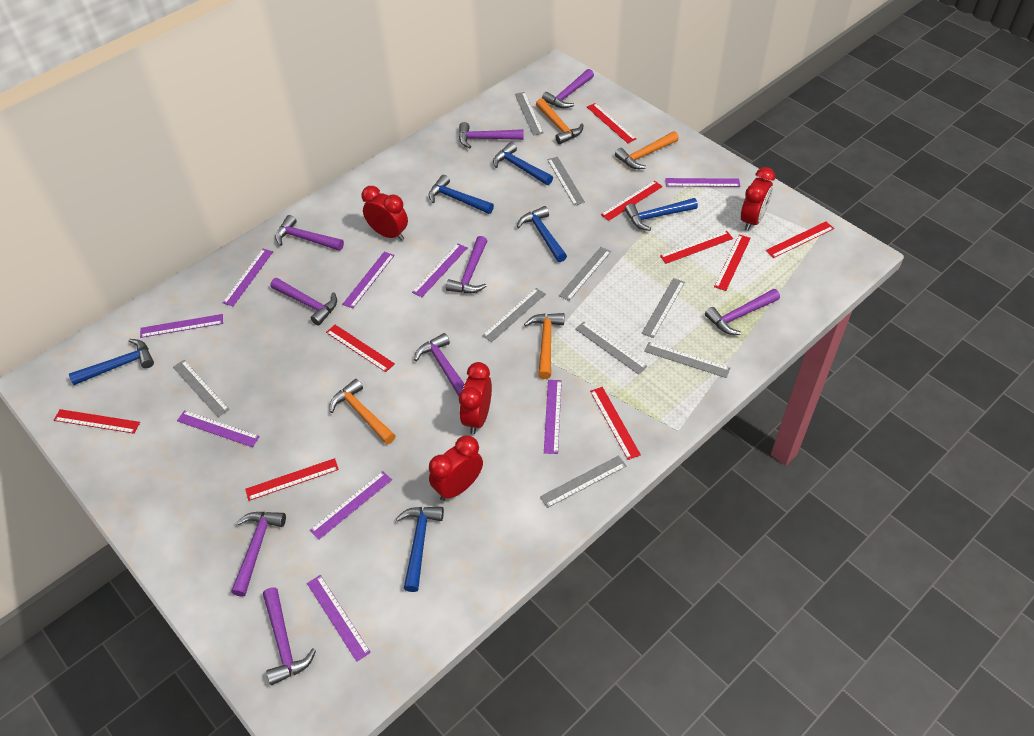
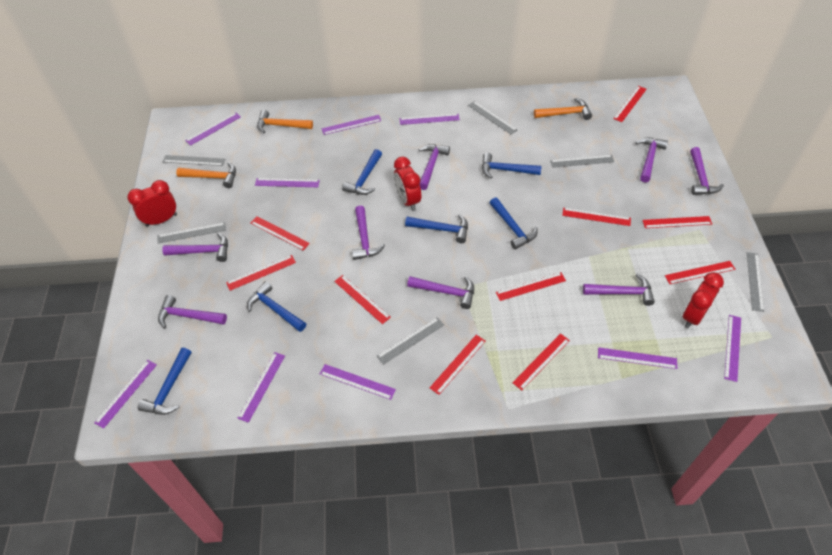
grey ruler: [173,360,230,417] [482,288,546,342] [515,92,544,136] [540,455,626,508] [547,157,585,206] [559,247,611,301] [575,322,647,375] [641,278,685,338] [644,342,730,378] = 9 -> [157,223,226,243] [163,155,225,166] [376,317,444,365] [468,101,517,135] [550,155,614,168] [747,252,764,312] = 6
orange hammer: [330,379,396,444] [524,313,564,379] [536,98,584,144] [615,131,679,169] = 4 -> [176,162,236,188] [257,110,313,133] [534,98,592,120] = 3
purple hammer: [231,512,286,597] [263,587,316,685] [270,278,337,326] [275,215,344,251] [414,333,464,396] [446,236,487,293] [459,122,524,149] [542,69,594,108] [705,289,780,335] = 9 -> [158,295,227,329] [162,233,228,262] [352,206,385,260] [407,276,474,309] [419,144,450,190] [583,274,655,306] [635,137,668,183] [690,147,724,195] = 8
red clock: [362,186,408,241] [429,435,483,501] [459,362,492,434] [741,167,775,231] = 4 -> [127,180,177,227] [394,156,421,211] [682,272,724,329] = 3
red ruler: [54,409,140,434] [245,458,339,501] [326,325,395,372] [587,103,636,143] [590,387,641,460] [601,181,663,221] [660,231,733,264] [714,234,751,291] [766,221,834,258] = 9 -> [226,255,296,291] [251,216,310,250] [334,275,391,324] [430,335,485,395] [496,272,566,301] [512,333,570,390] [562,208,631,226] [613,86,647,122] [642,216,712,228] [665,261,735,284] = 10

